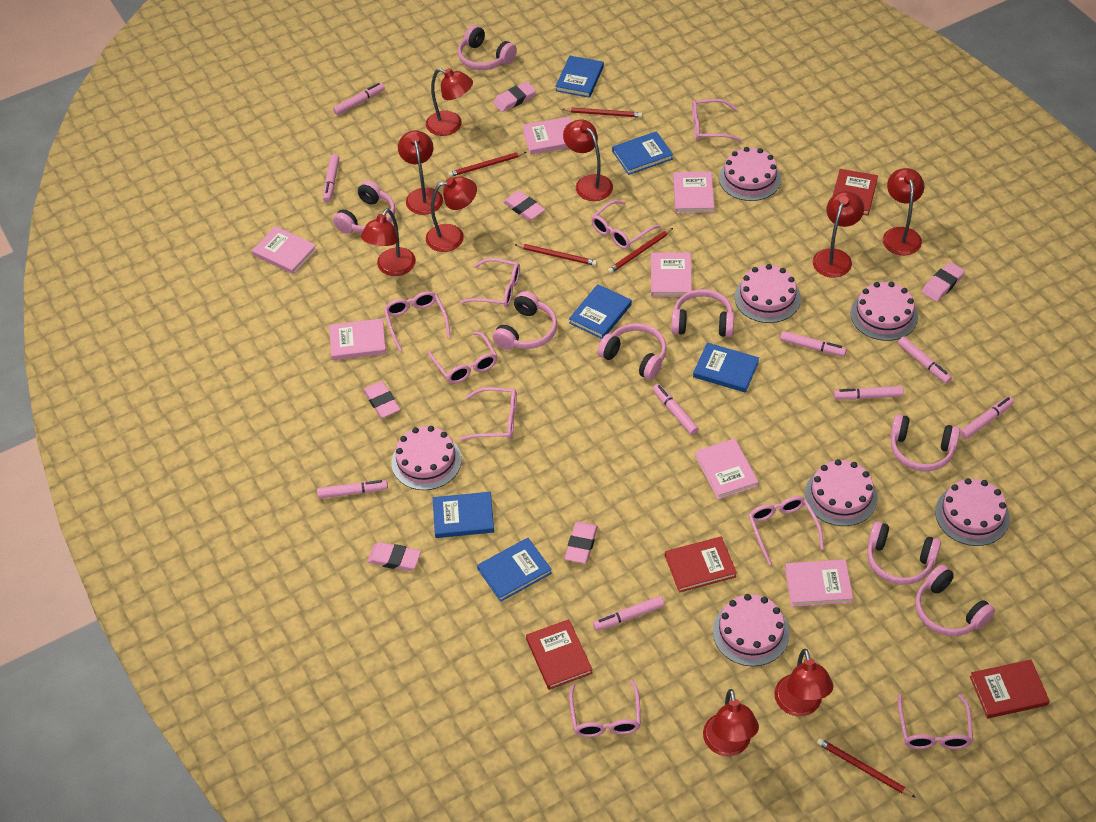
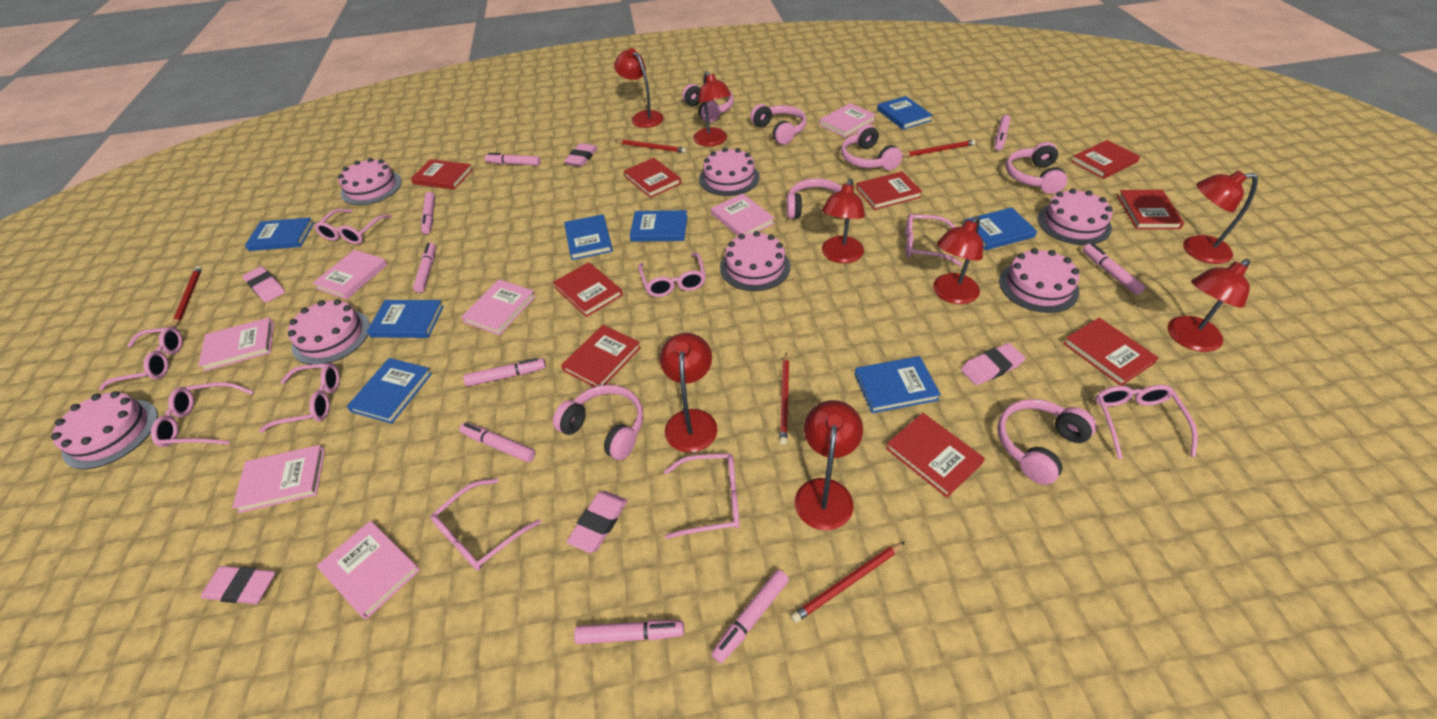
blue book: [433,492,494,538] [477,538,552,602] [555,56,604,98] [569,284,632,339] [612,131,673,175] [693,343,759,393] = 6 -> [245,217,314,251] [347,358,432,424] [367,300,444,338] [564,214,613,260] [630,210,688,242] [855,356,941,413] [877,96,933,130] [962,207,1037,250] = 8
pink eraser: [363,381,400,418] [367,542,421,571] [493,82,536,112] [503,191,545,221] [565,521,598,564] [922,262,965,302] = 6 -> [201,566,276,604] [242,266,285,303] [564,143,598,167] [566,491,627,553] [961,343,1025,385] = 5
pink headphones: [333,181,395,234] [458,25,517,70] [493,291,557,350] [598,323,667,380] [671,289,734,337] [867,521,941,585] [890,414,960,471] [915,565,995,636] = 8 -> [553,385,643,460] [682,84,734,123] [750,104,806,145] [787,178,842,219] [841,125,902,170] [997,399,1097,485] [1006,142,1067,194] = 7
red book: [526,619,593,690] [665,536,737,593] [833,169,878,216] [970,660,1050,718] = 4 -> [411,159,473,190] [553,262,623,317] [561,325,641,387] [624,158,681,198] [856,171,922,210] [886,413,985,497] [1063,318,1159,386] [1071,140,1140,179] [1117,190,1184,229] = 9
red lamp: [361,209,416,276] [398,130,443,215] [426,68,473,136] [426,176,477,252] [563,119,613,201] [703,689,759,756] [774,649,833,716] [813,191,864,278] [883,168,924,255] = 9 -> [614,48,664,128] [660,333,717,453] [694,71,731,147] [795,400,863,530] [822,178,865,263] [933,216,983,304] [1168,258,1250,352] [1183,171,1258,264] = 8

